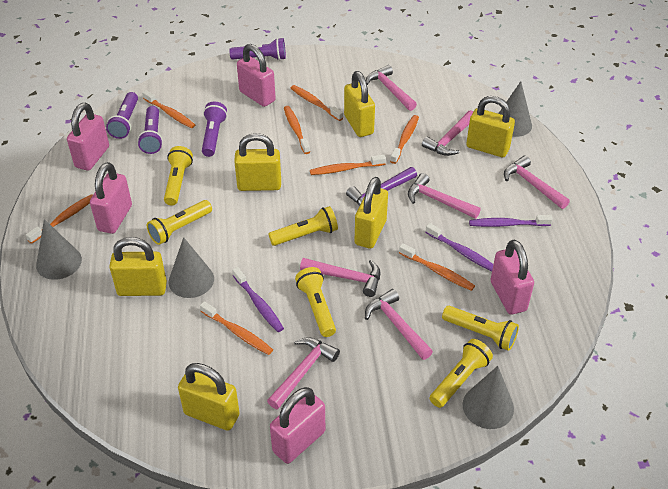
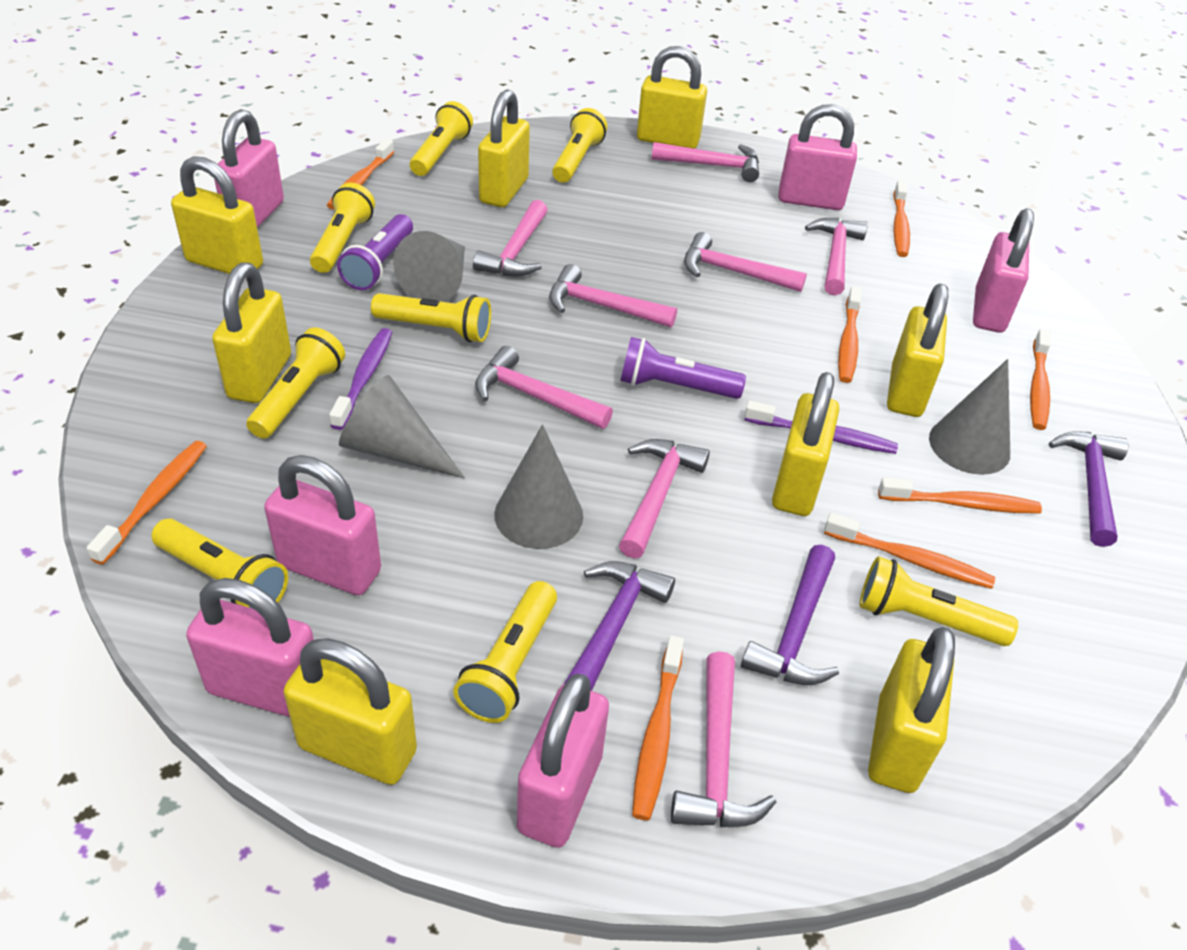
pink hammer: [267,337,340,409] [300,258,380,297] [365,289,433,360] [366,65,417,111] [408,173,481,219] [422,110,474,156] [504,156,570,209] = 7 -> [473,200,548,277] [475,346,613,429] [549,264,677,328] [619,439,710,558] [652,142,759,182] [671,651,776,827] [684,232,807,292] [805,218,868,296] = 8
pink padlock: [67,103,109,171] [90,162,132,234] [237,44,276,107] [270,387,325,464] [490,240,534,315] = 5 -> [186,578,314,717] [214,109,284,228] [264,455,381,595] [517,674,609,848] [778,104,857,210] [973,208,1034,333] = 6
purple flashlight: [106,92,138,139] [138,106,163,154] [202,102,227,157] [229,38,286,60] = 4 -> [337,214,413,290] [620,337,746,399] = 2
purple hammer: [346,167,417,206] = 1 -> [564,561,675,691] [741,545,839,685] [1049,431,1129,547] = 3
purple toothbrush: [232,267,284,332] [425,223,493,272] [469,215,553,227] = 3 -> [329,328,392,430] [745,401,898,454] = 2
yellow flashlight: [147,200,212,245] [164,146,193,205] [269,206,338,246] [295,267,336,337] [430,339,493,408] [442,306,519,351] = 6 -> [151,519,288,608] [246,328,345,438] [310,183,375,273] [371,293,491,342] [410,101,473,176] [453,581,557,723] [552,108,607,183] [860,556,1018,646] = 8
yellow padlock: [109,237,167,296] [178,363,240,431] [234,133,281,191] [344,71,375,137] [355,177,388,249] [466,96,515,157] = 6 -> [171,156,263,274] [212,262,291,403] [283,638,417,785] [478,89,530,207] [637,46,707,149] [772,372,839,516] [868,627,955,793] [887,284,948,417] = 8

